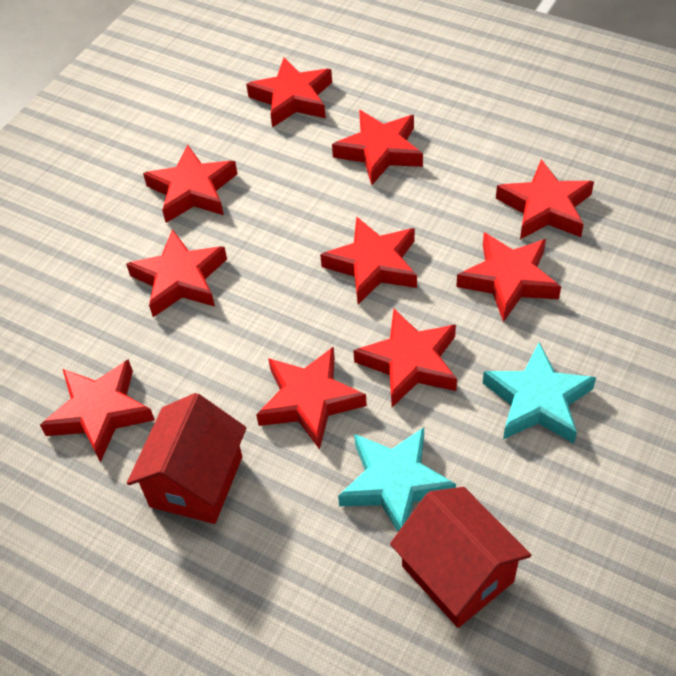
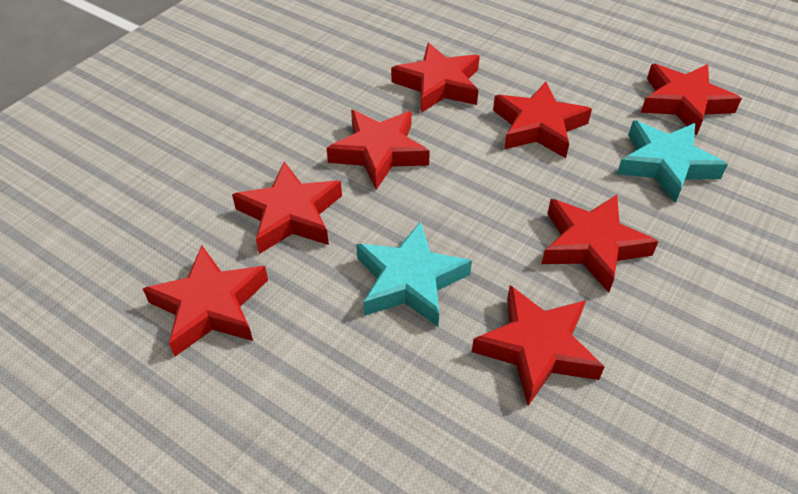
red house: [127,393,247,524] [390,487,531,628] = 2 -> none = 0
red star: [40,359,155,462] [126,229,227,317] [143,145,237,223] [246,58,332,128] [256,346,367,450] [320,216,417,304] [332,110,423,186] [353,309,457,407] [456,232,561,322] [496,159,594,239] = 10 -> [143,245,268,356] [232,162,342,254] [327,110,430,190] [391,43,480,113] [472,285,604,406] [493,82,592,158] [541,195,659,293] [641,64,742,135] = 8

